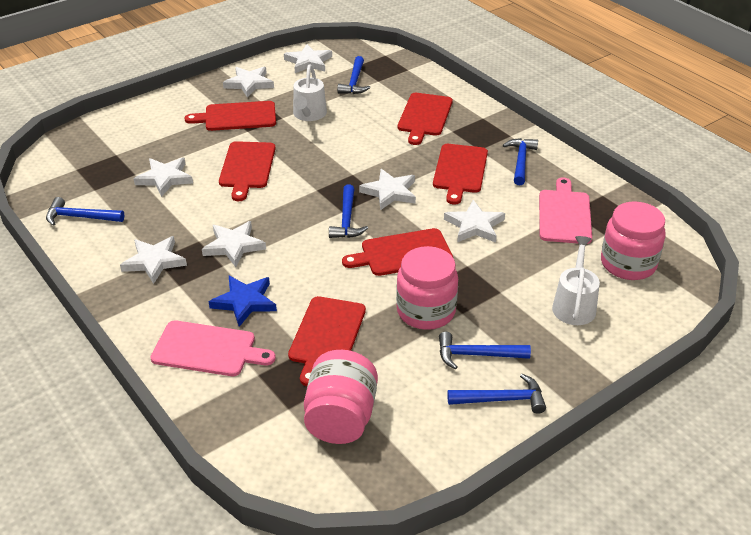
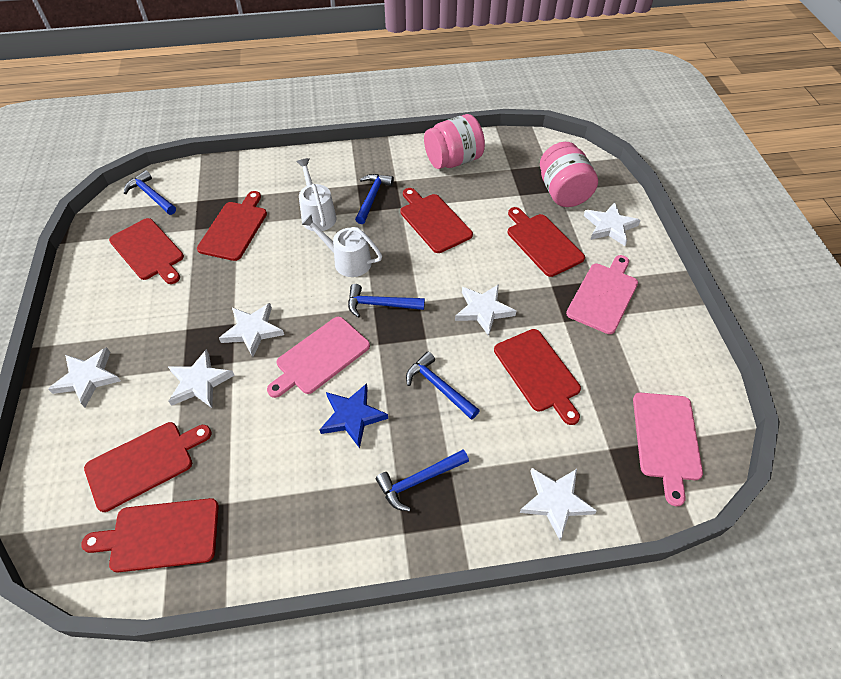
blue hammer: [46,197,124,226] [329,185,368,238] [337,56,370,94] [439,332,531,369] [447,374,546,414] [503,138,538,186] = 6 -> [124,170,176,215] [348,284,425,318] [355,174,394,224] [376,450,469,512] [406,352,480,420] = 5
pink cutting board: [150,320,276,376] [539,177,592,244] = 2 -> [267,317,370,398] [566,255,638,334] [633,393,703,506] = 3
pink jar: [304,350,378,444] [396,246,458,330] [601,201,666,280] = 3 -> [424,114,485,169] [540,142,598,207] = 2
red cutting board: [184,101,276,131] [219,141,276,201] [288,296,366,386] [342,228,453,276] [398,93,453,145] [433,144,488,204] = 6 -> [81,498,219,572] [84,422,212,512] [109,218,184,284] [197,191,267,261] [400,188,473,253] [494,329,581,425] [508,207,585,277] = 7
white star: [120,236,187,284] [134,157,193,197] [202,221,266,267] [223,67,274,98] [284,44,332,73] [359,169,416,210] [444,200,505,243] = 7 -> [48,347,121,407] [168,349,235,408] [219,303,284,357] [455,284,516,336] [520,468,597,540] [584,202,641,246] = 6

